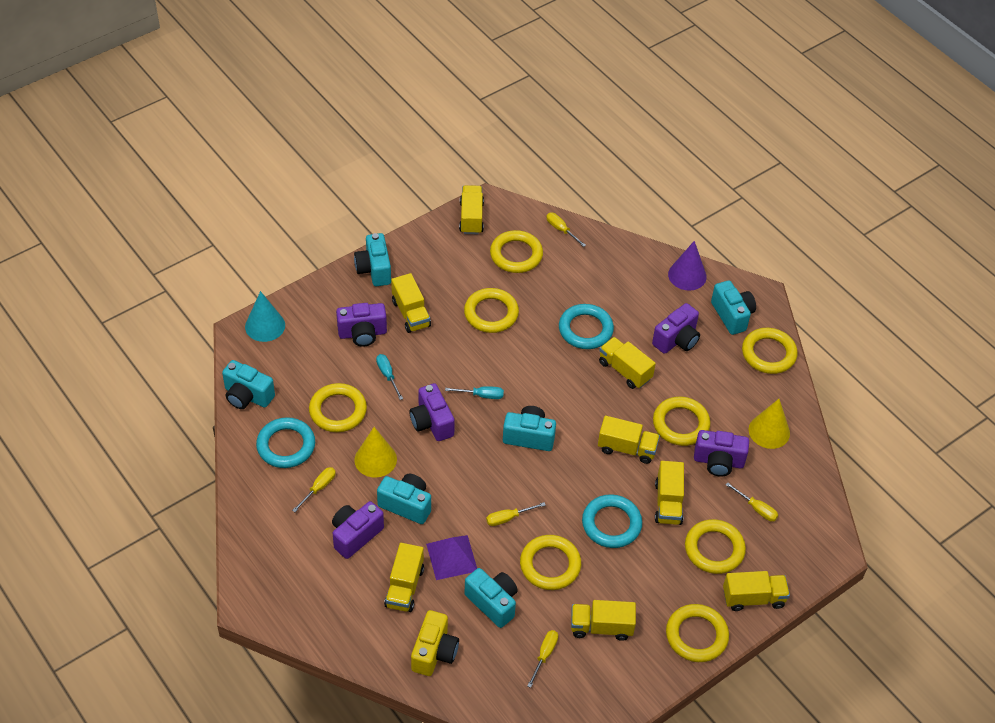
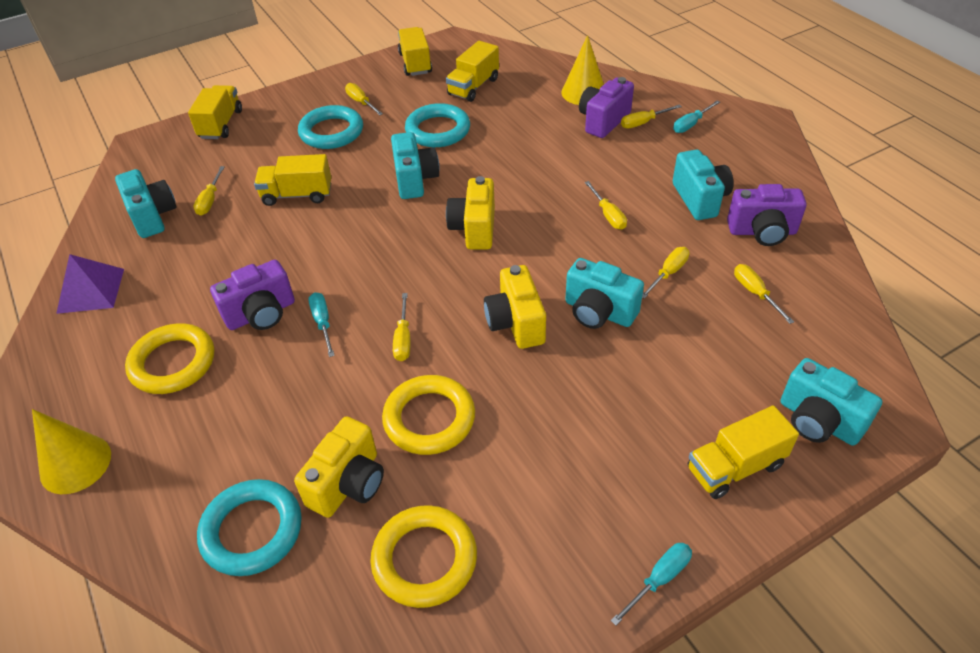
purple camera: [332,501,384,559] [336,303,387,347] [409,383,455,441] [652,303,700,354] [694,430,749,477] = 5 -> [210,260,295,330] [579,77,634,138] [727,184,806,246] = 3
purple cone: [668,241,707,291] = 1 -> none = 0
turquoise camera: [222,360,275,409] [354,233,391,286] [377,474,431,524] [465,568,518,628] [503,406,556,451] [711,280,756,335] = 6 -> [115,169,177,238] [391,132,440,199] [565,258,644,329] [673,149,734,220] [781,358,882,446] = 5
turquoise cone: [245,291,285,342] = 1 -> none = 0
turquoise screwdriver: [376,354,403,400] [445,386,504,399] = 2 -> [308,292,335,357] [611,543,692,626] [673,101,720,133] = 3
yellow camera: [411,610,459,676] = 1 -> [294,416,384,518] [446,176,495,250] [484,265,546,349] = 3
yellow ring: [309,383,367,432] [464,288,519,333] [490,230,543,273] [520,535,581,590] [653,397,710,446] [666,604,729,662] [685,519,746,574] [742,328,798,374] = 8 -> [125,323,214,394] [370,505,477,608] [382,375,475,455] = 3
yellow screwdriver: [292,467,336,512] [486,502,546,526] [527,630,558,688] [546,213,586,247] [725,482,778,521] = 5 -> [193,166,225,216] [345,83,383,115] [393,293,411,361] [585,181,627,230] [621,104,682,128] [642,247,690,299] [734,264,794,324] = 7
yellow truck: [384,543,424,612] [391,273,431,333] [459,185,484,234] [571,600,636,641] [598,416,660,464] [599,337,656,389] [655,461,684,525] [723,571,790,611] = 8 -> [188,85,242,139] [254,154,331,206] [398,27,432,76] [446,41,499,102] [688,405,799,499] = 5

